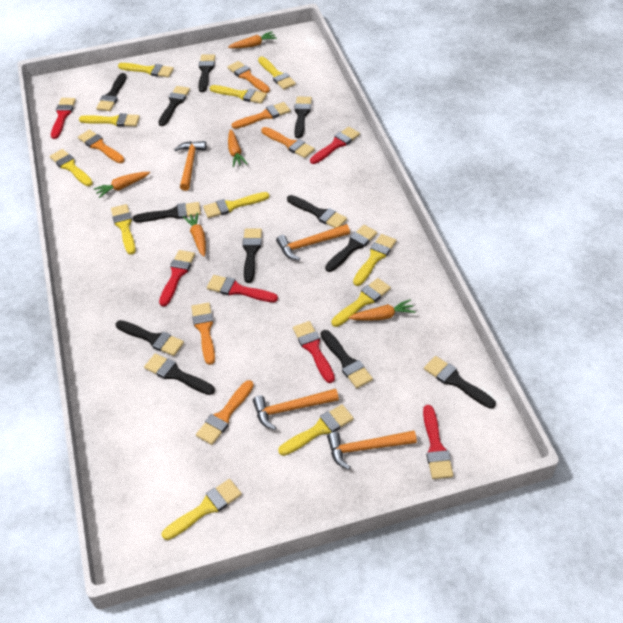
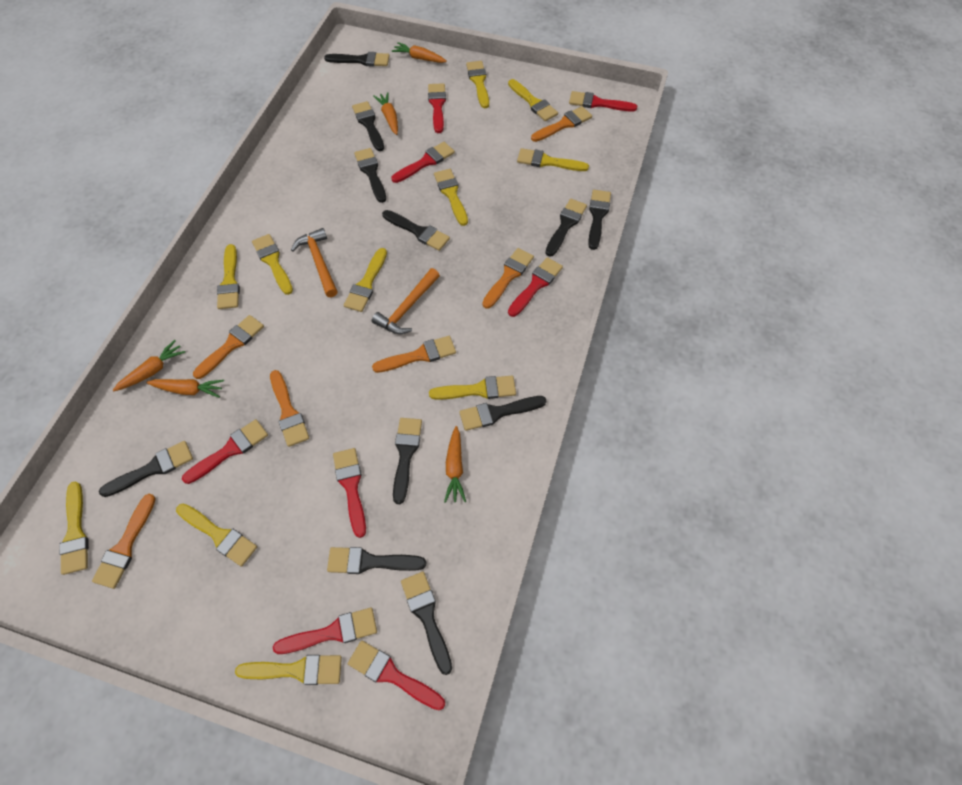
black brush: [96,73,127,111] [116,320,184,356] [133,202,201,222] [144,353,215,395] [158,86,190,126] [198,55,215,92] [242,229,262,283] [287,195,347,228] [294,96,312,138] [321,330,373,388] [325,225,377,272] [424,356,496,409] = 12 -> [99,441,193,497] [324,52,389,67] [327,547,426,574] [352,101,384,151] [354,148,386,203] [382,210,450,251] [393,418,422,504] [401,572,452,675] [459,396,547,431] [545,199,587,257] [588,190,611,250] = 11
orange hammer: [174,141,207,191] [253,389,339,430] [276,224,350,260] [327,431,417,470] = 4 -> [291,228,338,297] [372,268,440,334] = 2
red brush: [51,98,76,139] [159,250,195,306] [207,275,278,302] [293,321,335,383] [310,127,360,164] [423,405,453,479] = 6 -> [182,419,268,484] [273,607,377,654] [333,448,366,538] [348,640,445,710] [391,142,455,183] [428,83,446,133] [508,257,563,317] [569,91,637,112] = 8

